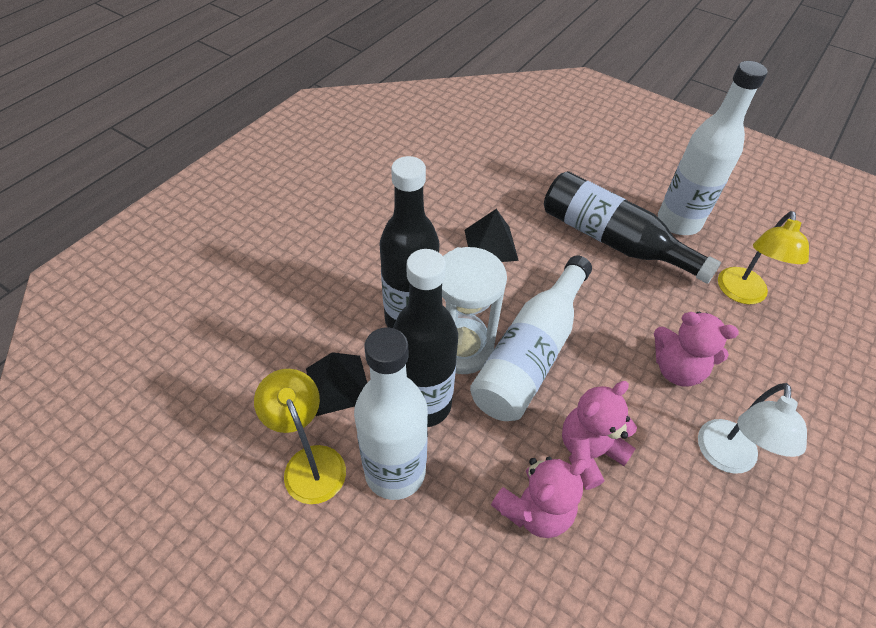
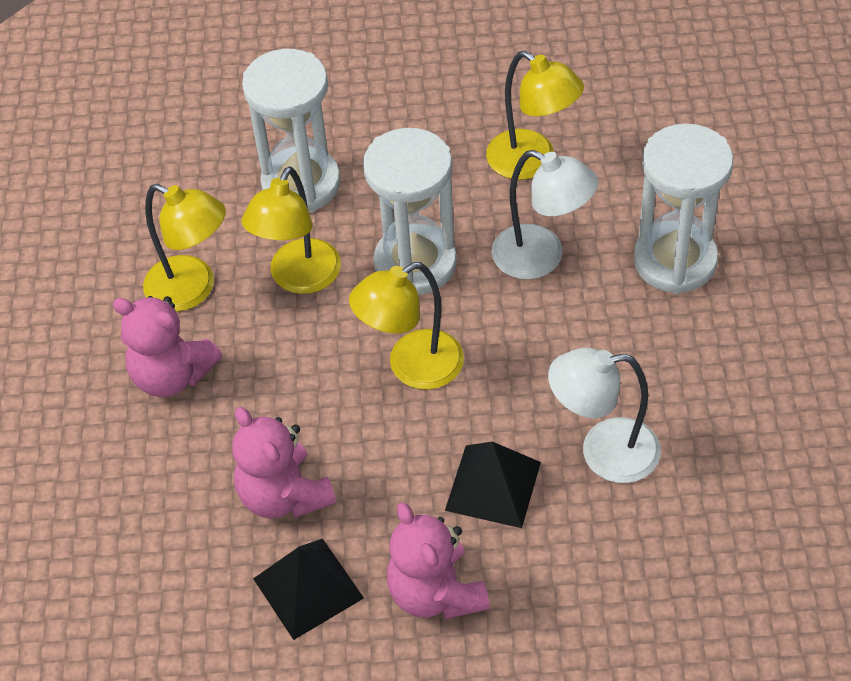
black bottle: [380,156,440,328] [393,249,458,427] [544,171,721,284] = 3 -> none = 0
white bottle: [354,327,428,500] [470,255,592,421] [658,61,768,235] = 3 -> none = 0
white hourglass: [442,247,507,374] = 1 -> [242,49,341,212] [363,128,457,295] [633,123,733,294] = 3
white lamp: [698,383,807,474] = 1 -> [492,150,599,279] [548,347,661,483] = 2
yellow lamp: [254,369,346,504] [718,211,809,304] = 2 -> [143,184,226,312] [241,166,341,294] [349,262,464,390] [486,51,584,180] = 4

